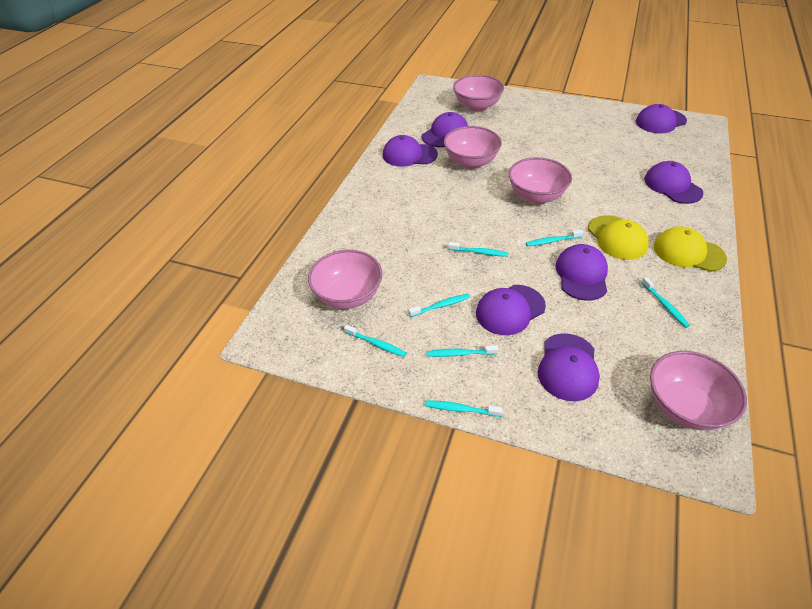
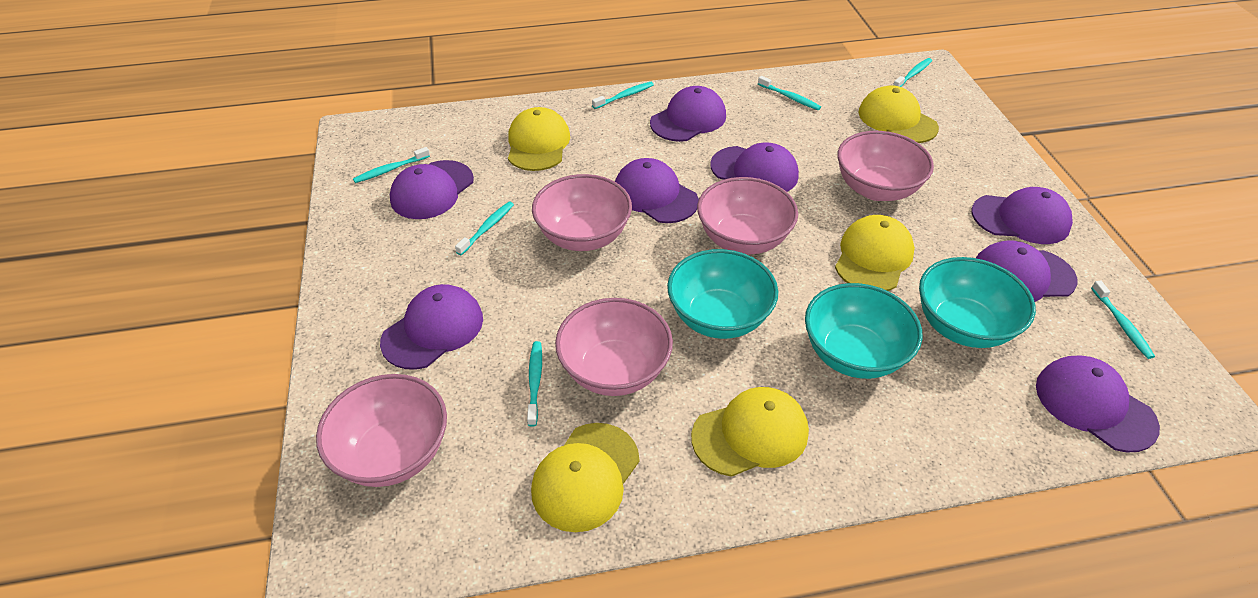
purple cap: [383,135,438,167] [422,112,468,147] [476,285,546,335] [538,333,600,401] [555,244,608,301] [636,104,687,134] [644,161,703,204] = 7 -> [380,284,483,370] [390,160,474,219] [615,158,699,223] [650,86,726,142] [710,143,799,192] [972,187,1073,244] [976,240,1077,302] [1036,356,1160,452] = 8
turquoise bowl: none = 0 -> [667,249,778,339] [805,283,922,379] [919,257,1036,348] = 3
yellow cap: [588,215,649,260] [654,226,727,272] = 2 -> [508,107,570,171] [531,423,640,532] [691,387,809,477] [835,215,915,291] [859,86,939,143] = 5

